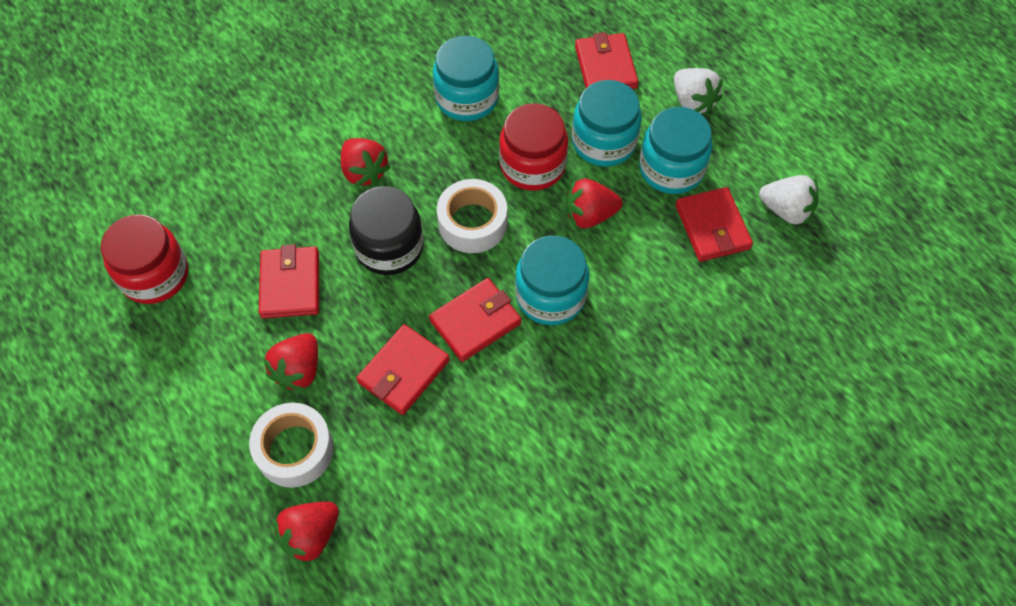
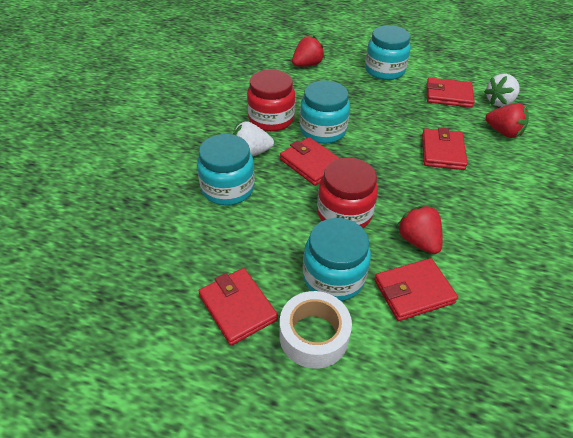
black jar: [349,186,424,275] = 1 -> none = 0
red strawberry: [263,333,318,391] [274,502,339,565] [341,138,390,187] [566,179,622,228] = 4 -> [292,36,325,67] [397,205,443,254] [485,103,529,138] = 3
white tape: [249,403,334,488] [437,179,507,253] = 2 -> [279,291,352,369] = 1

